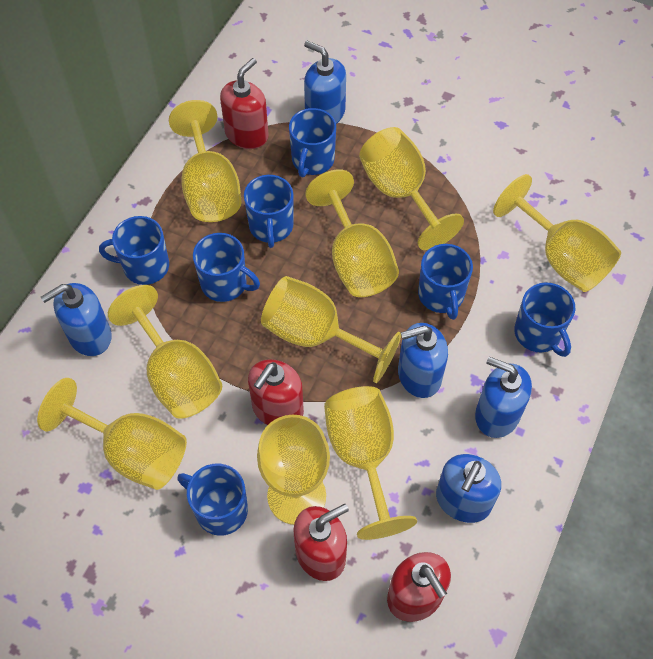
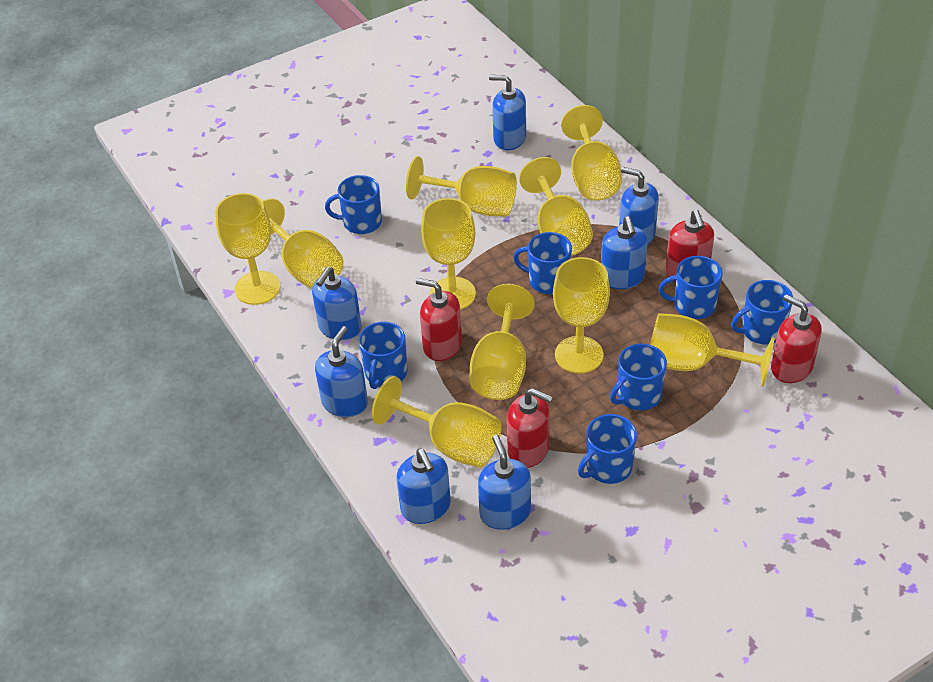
blue soap dispenser: [41,283,112,356] [304,41,346,124] [398,323,448,398] [436,454,501,523] [475,357,532,438] = 5 -> [312,267,362,340] [315,326,368,417] [396,449,451,524] [478,435,531,530] [489,75,526,150] [601,216,648,289] [619,167,659,245] = 7
yellow goblet: [37,378,187,490] [108,285,222,418] [169,100,242,222] [257,415,330,525] [261,276,401,383] [305,169,399,297] [324,386,417,540] [359,127,464,250] [493,174,621,292] = 9 -> [215,193,281,305] [263,199,344,289] [372,376,502,468] [406,156,517,217] [421,198,476,310] [469,284,534,400] [519,157,593,256] [553,257,610,374] [561,105,622,200] [650,313,775,387] = 10

